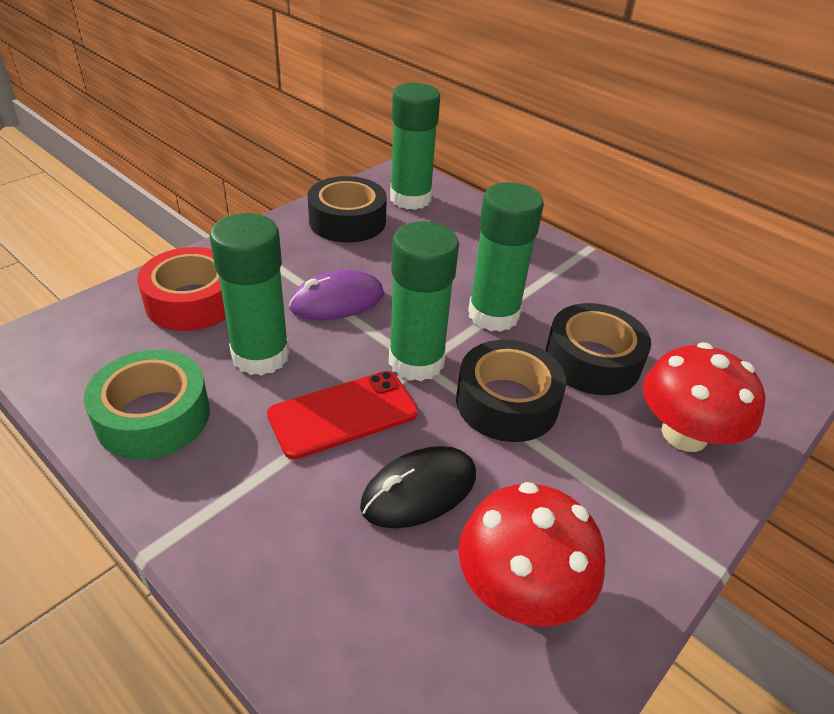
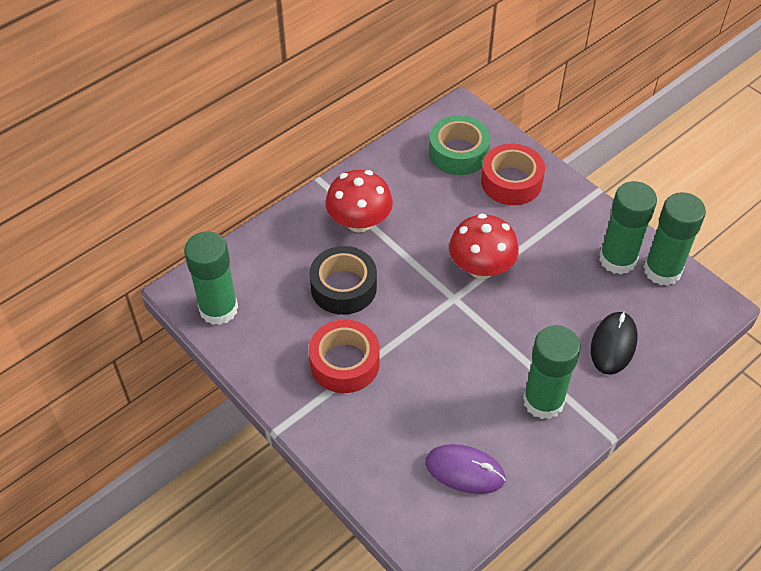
black tape: [308,176,387,243] [456,340,566,442] [546,303,651,395] = 3 -> [309,246,377,315] = 1
red phone: [267,371,418,460] = 1 -> none = 0
red tape: [137,247,226,331] = 1 -> [309,320,380,393] [481,144,545,205] = 2

